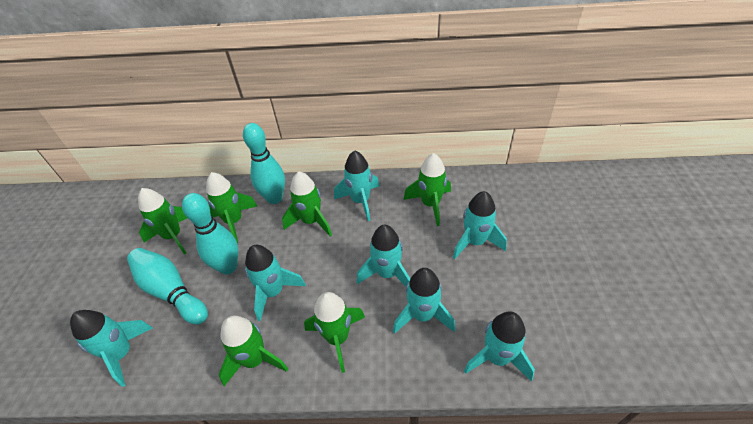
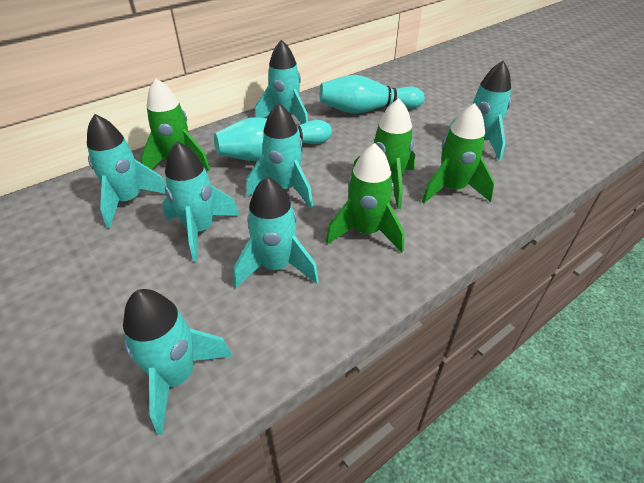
green rocket: [138,188,187,254] [206,172,257,243] [218,316,288,386] [282,171,332,237] [304,292,365,373] [404,153,451,226] = 6 -> [140,79,210,171] [326,143,404,252] [351,98,415,209] [422,103,495,203] = 4
turquoise bowling pin: [127,248,208,325] [182,193,238,275] [243,123,285,204] = 3 -> [214,117,332,161] [320,75,424,114] = 2

